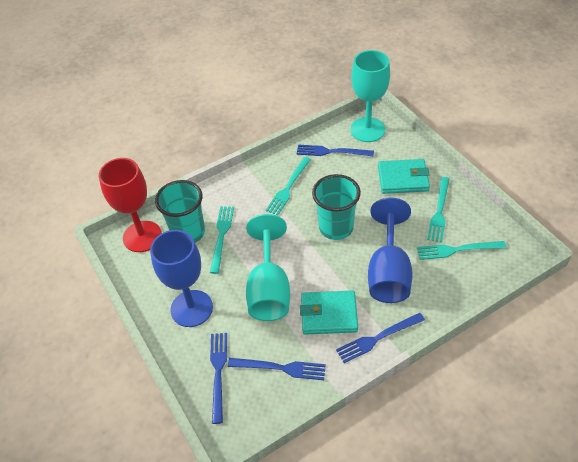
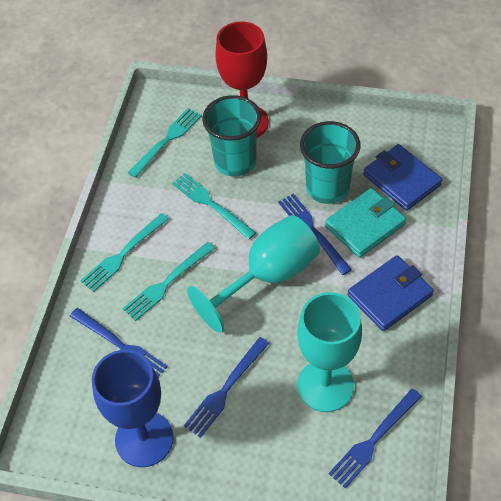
blue goblet: [150,230,213,327] [368,198,412,303] = 2 -> [92,350,174,467] = 1
blue wallet: none = 0 -> [347,255,434,331] [363,144,442,211] = 2
turquoise wallet: [300,290,358,335] [378,159,430,194] = 2 -> [325,188,406,258] = 1

